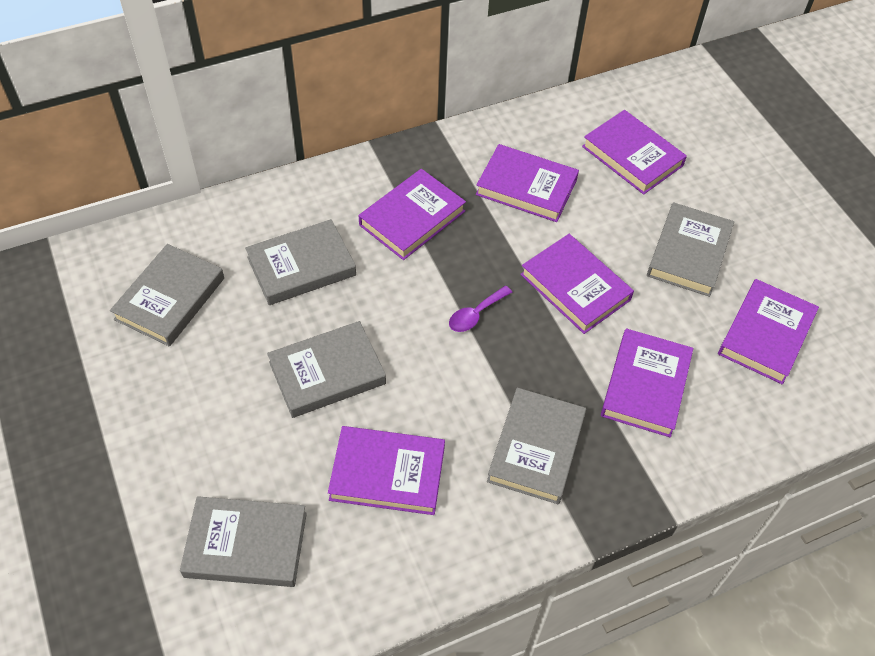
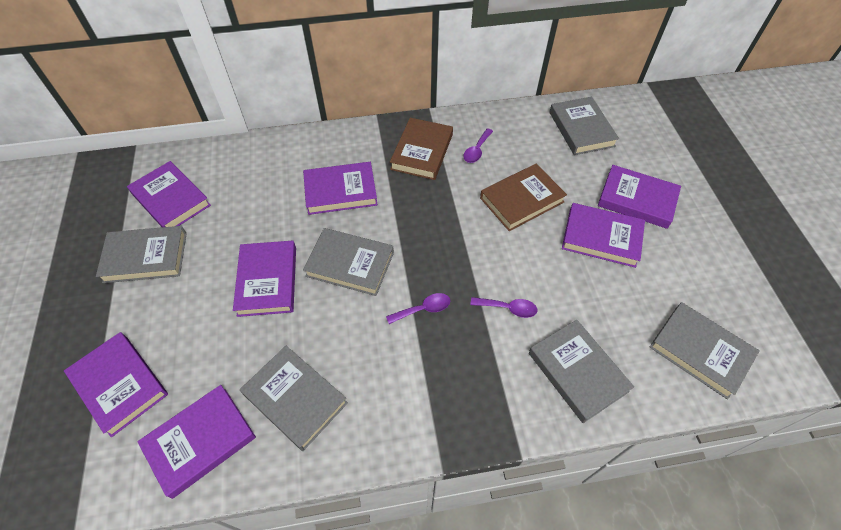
brown book: none = 0 -> [390,118,453,180] [480,164,567,231] = 2
purple spoon: [449,286,512,332] = 1 -> [386,293,450,324] [463,128,493,163] [470,297,538,318] = 3

